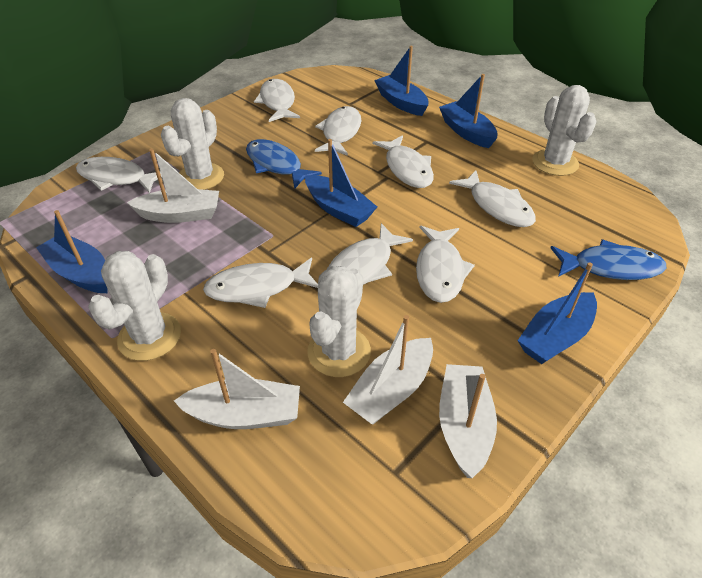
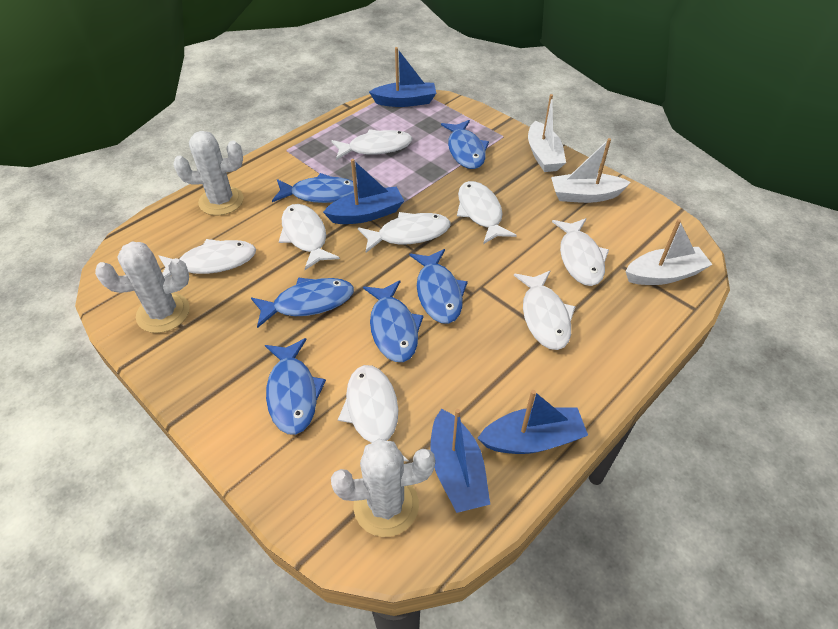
blue boat: [36,210,108,293] [305,139,377,227] [374,46,429,116] [439,74,498,148] [518,262,597,364] = 5 -> [323,159,404,224] [369,47,436,107] [431,409,490,513] [477,390,588,454] = 4
blue fish: [246,139,322,189] [550,239,666,280] = 2 -> [251,277,354,328] [265,338,326,435] [272,173,358,203] [363,280,424,362] [409,249,468,324] [441,120,489,169] = 6
white boat: [127,149,219,223] [174,349,300,429] [343,315,433,424] [439,364,497,478] = 4 -> [528,94,566,172] [551,138,631,203] [625,219,713,285] = 3
white cactus: [88,251,181,361] [161,98,224,190] [307,266,371,377] [532,85,597,176] = 4 -> [95,242,190,333] [173,131,244,215] [331,439,435,537] = 3

